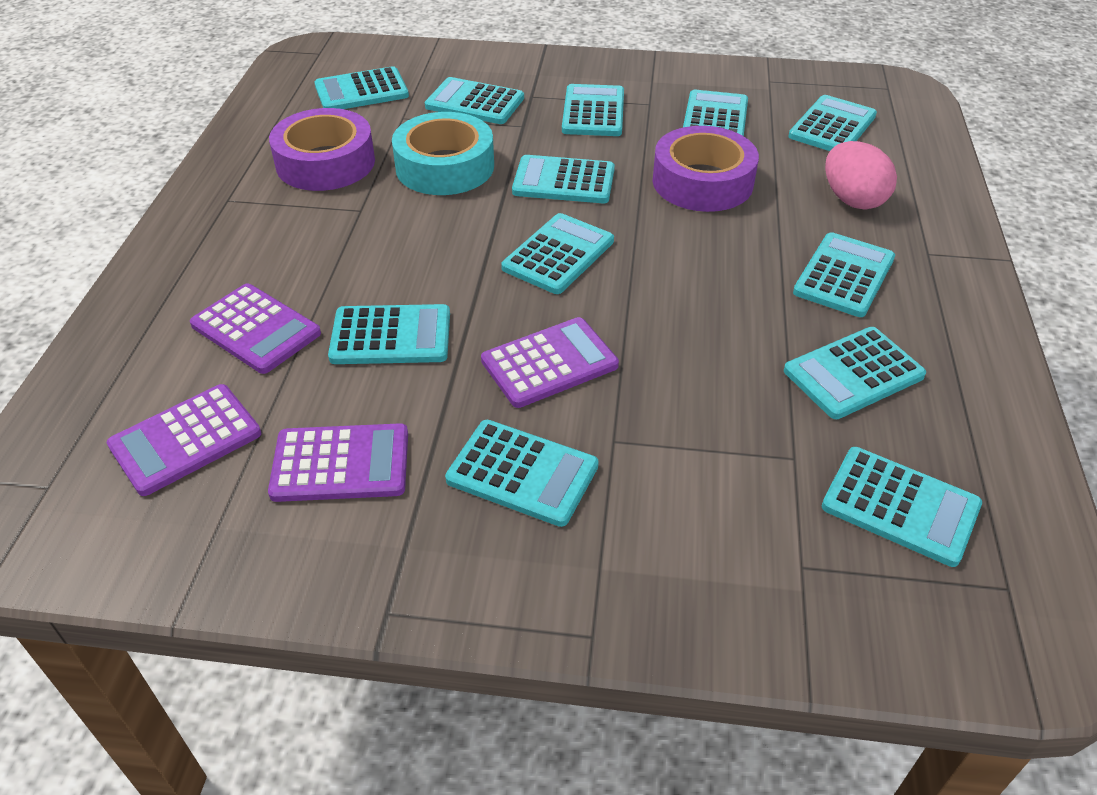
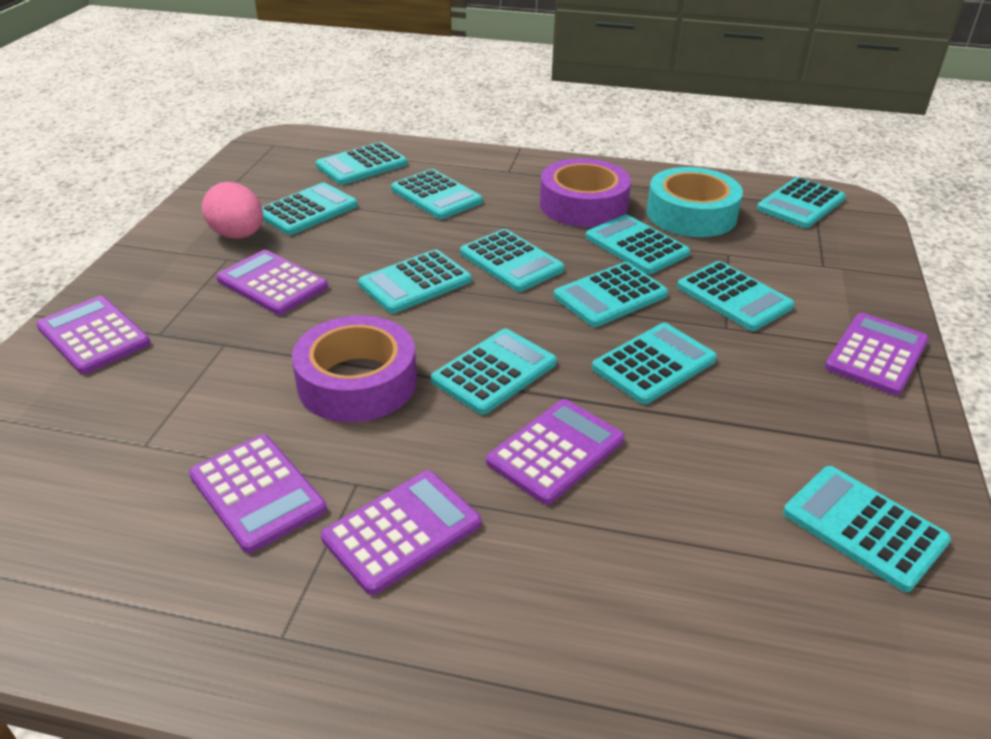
purple calculator: [106,384,261,496] [190,284,321,374] [268,423,408,502] [481,317,619,408] = 4 -> [36,296,151,374] [189,435,327,553] [216,250,328,315] [321,471,481,595] [486,399,625,505] [825,313,929,396] = 6

